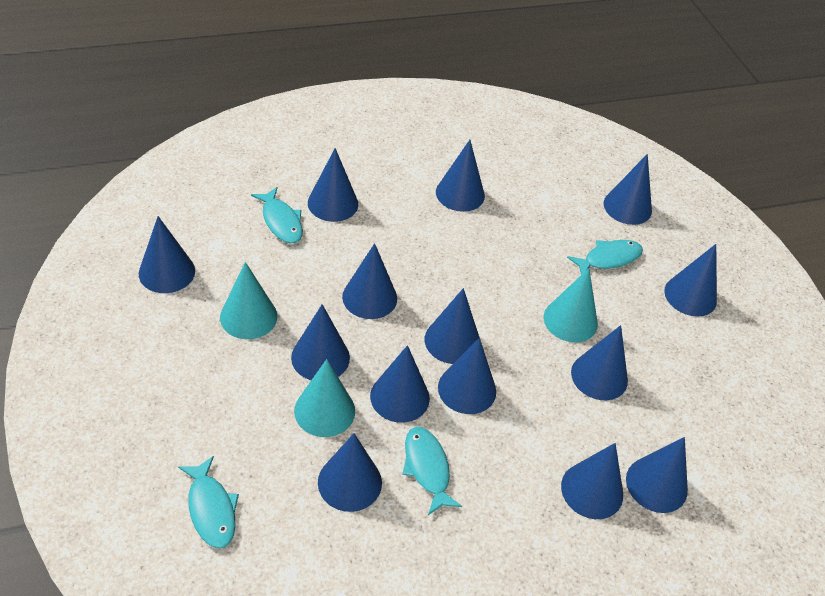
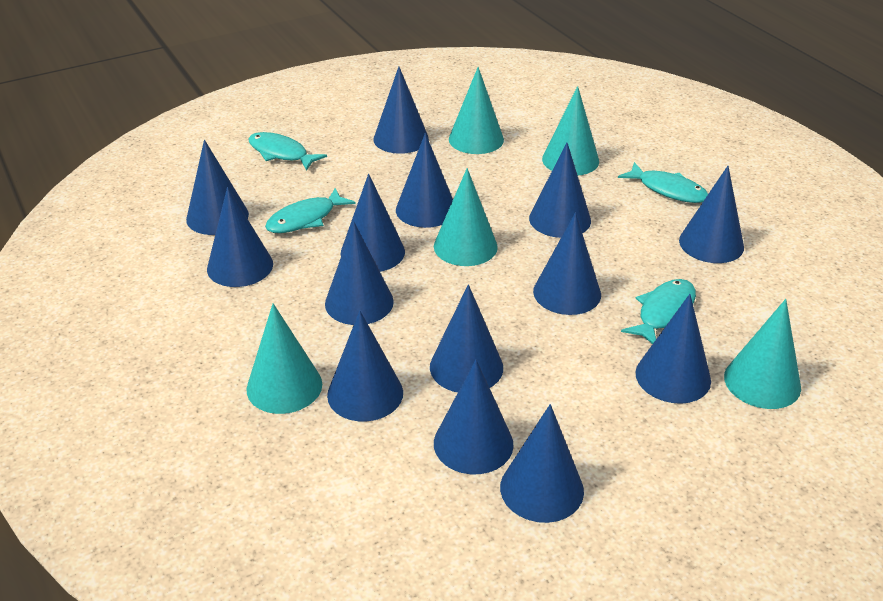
turquoise cone: [220,262,277,339] [294,359,355,437] [544,268,598,343] = 3 -> [247,303,322,414] [434,168,498,266] [449,67,504,154] [542,86,599,175] [724,299,801,409] = 5

